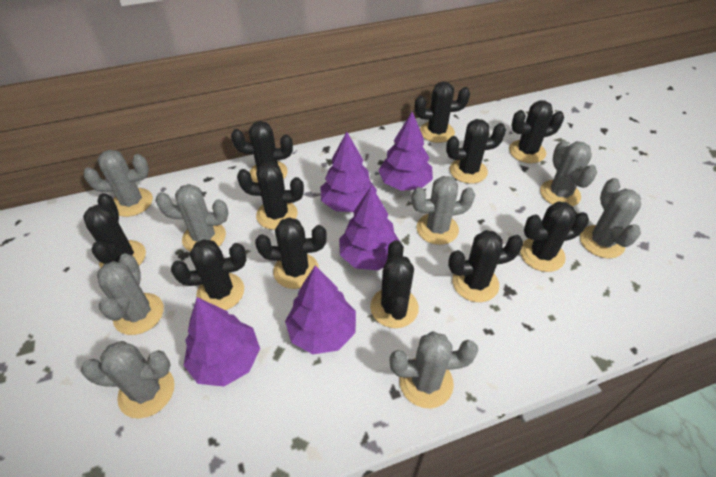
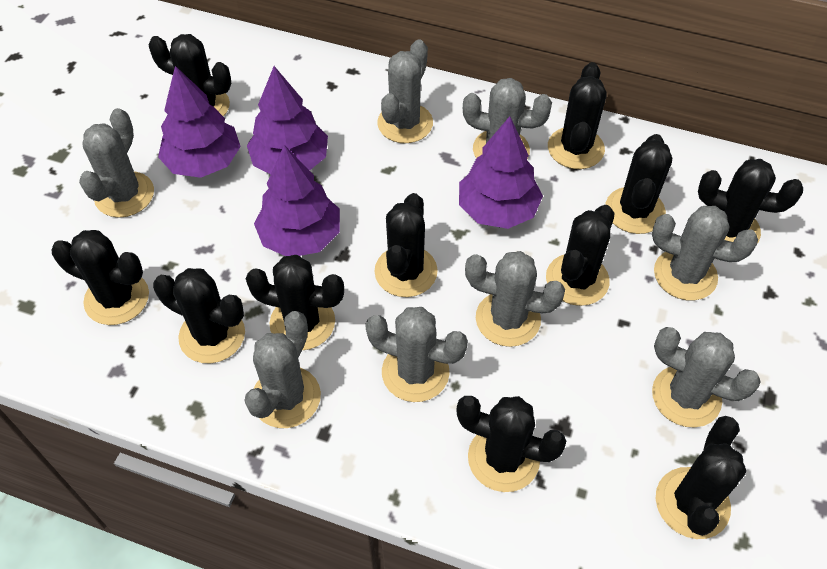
purple tree: [183,297,260,387] [285,266,356,354] [320,132,377,212] [339,185,399,271] [378,112,433,191] = 5 -> [158,66,241,178] [247,66,328,174] [254,145,340,256] [459,116,543,229] = 4

